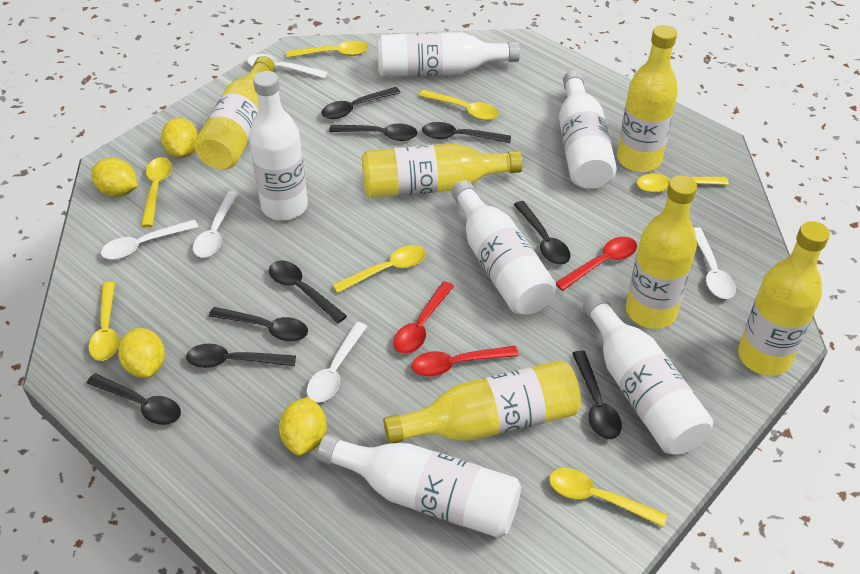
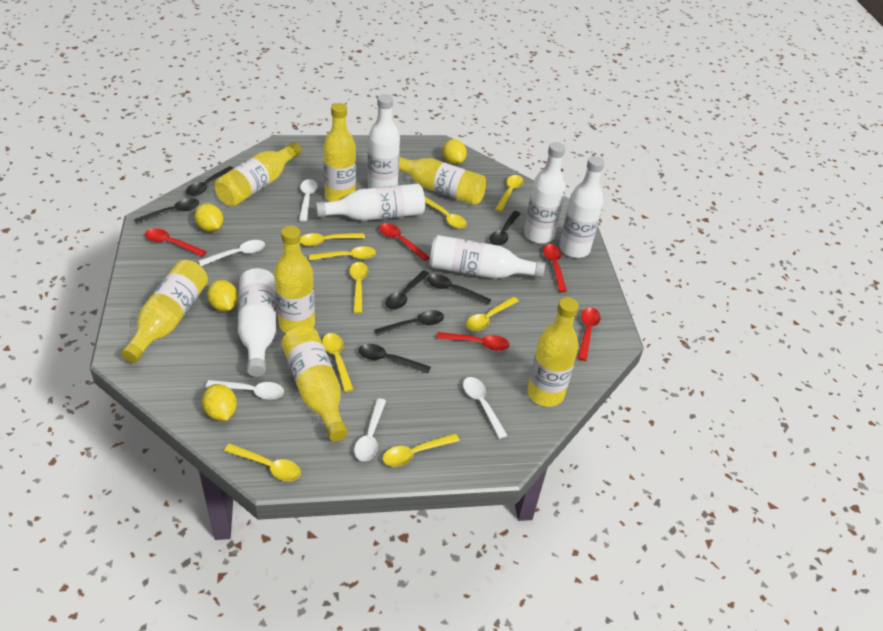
black spoon: [87,373,181,425] [186,343,296,368] [209,307,308,342] [269,260,347,323] [321,87,401,119] [329,124,418,141] [422,122,511,143] [514,201,571,265] [572,350,622,439] = 9 -> [134,198,199,224] [186,166,233,196] [358,344,431,373] [375,310,444,336] [385,270,429,310] [427,274,491,305] [490,211,521,246] = 7
red spoon: [393,281,454,354] [412,346,519,377] [556,237,637,291] = 3 -> [145,228,207,257] [379,223,430,261] [437,332,509,351] [543,244,567,292] [577,308,601,361] = 5
yellow bottle: [194,56,275,169] [362,143,523,198] [383,360,581,443] [617,25,678,172] [626,175,697,329] [738,221,830,376] = 6 -> [121,260,208,363] [215,142,301,207] [274,226,315,333] [281,326,348,441] [323,103,356,202] [399,156,487,205] [527,297,579,407] = 7
yellow spoon: [89,282,119,361] [141,157,172,227] [286,41,368,58] [333,245,426,293] [419,90,499,120] [549,468,667,527] [636,174,729,193] = 7 -> [224,443,301,481] [300,233,365,246] [309,246,376,261] [322,333,354,392] [349,262,368,314] [382,433,459,467] [425,197,467,229] [466,296,519,331] [495,175,524,212] = 9

